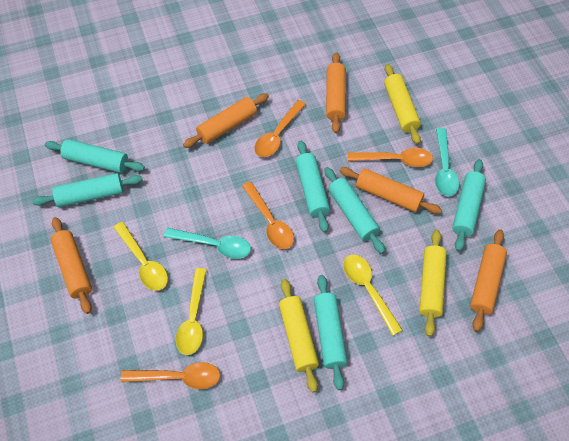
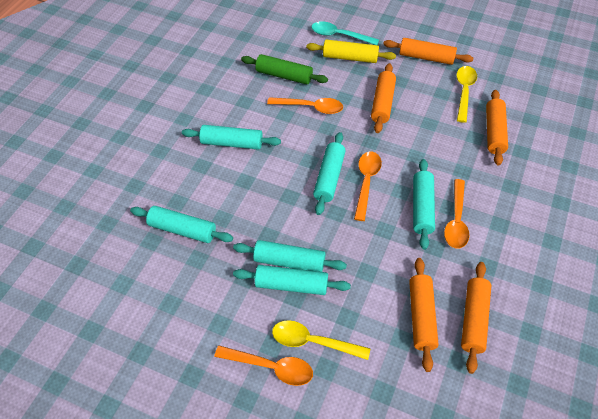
green rolling pin: none = 0 -> [241,54,328,85] = 1
turquoise spoon: [164,228,251,259] [435,128,459,197] = 2 -> [311,21,379,45] = 1
yellow rolling pin: [279,279,319,393] [384,64,421,144] [419,230,447,337] = 3 -> [306,40,396,63] = 1
yellow spoon: [113,222,168,291] [176,268,207,355] [343,255,402,336] = 3 -> [272,320,370,360] [456,66,477,123] = 2

